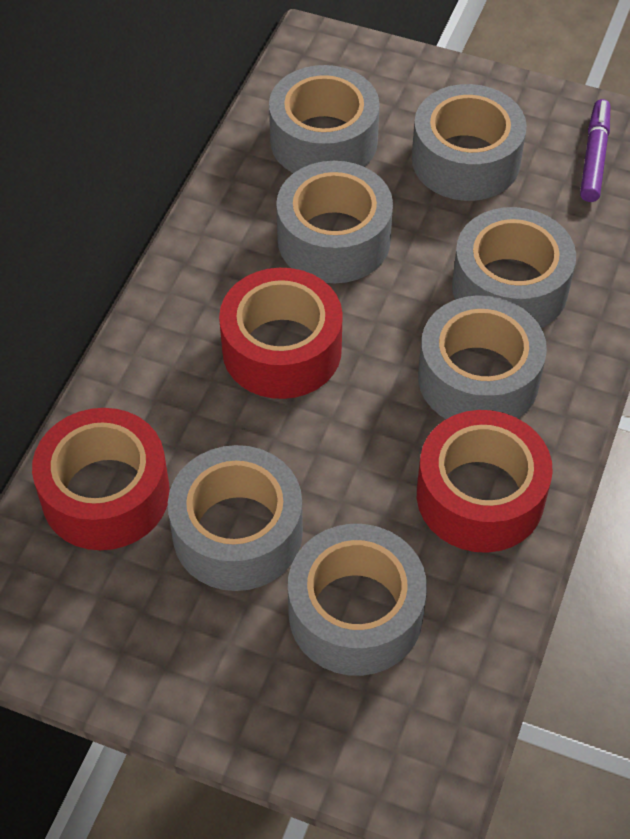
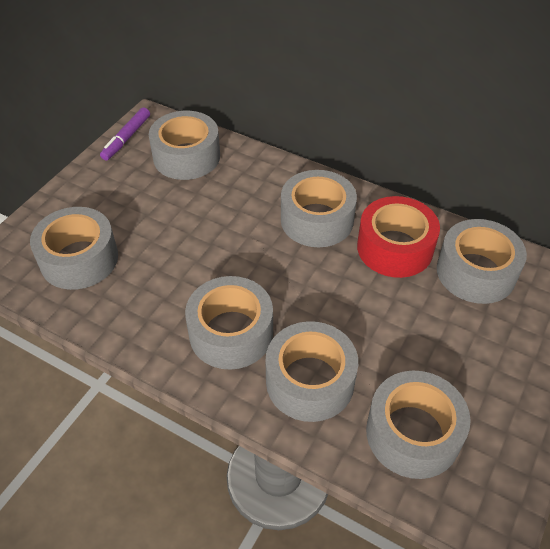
red tape: [32,408,170,550] [219,268,343,399] [417,410,553,553] = 3 -> [357,196,440,278] = 1

